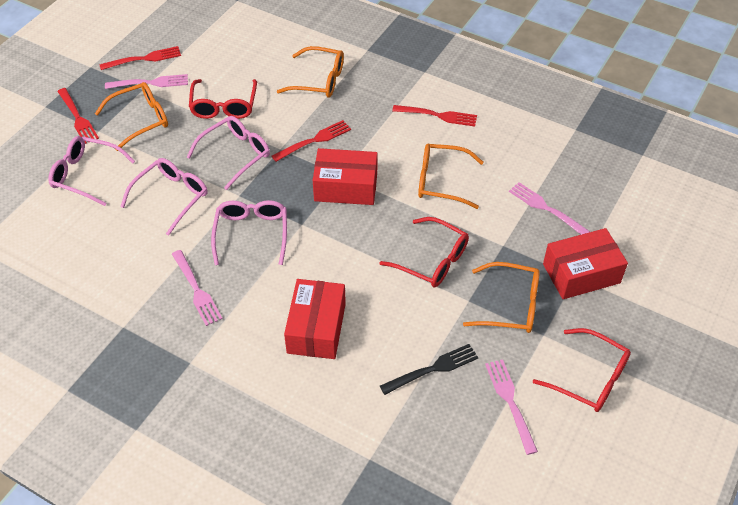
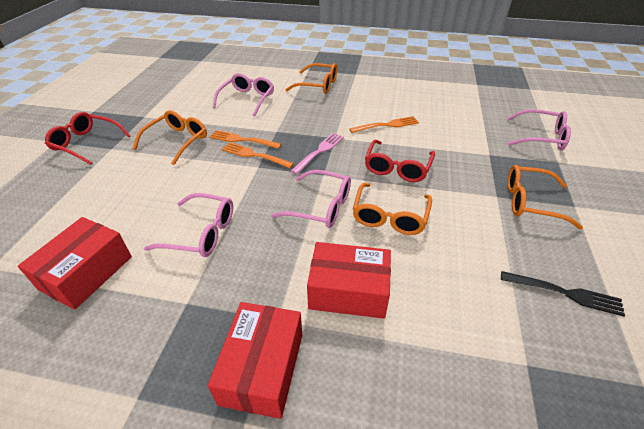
orange fork: none = 0 -> [209,130,282,149] [221,142,294,168] [349,116,419,133] = 3
pink fork: [105,74,188,89] [172,250,222,326] [485,359,538,455] [509,182,590,235] = 4 -> [291,133,344,174] = 1
red fork: [57,88,99,144] [99,46,181,70] [272,120,351,162] [392,105,477,126] = 4 -> none = 0
red glasses: [189,79,257,119] [379,217,469,288] [533,328,631,412] = 3 -> [45,112,131,165] [365,140,435,182] = 2

